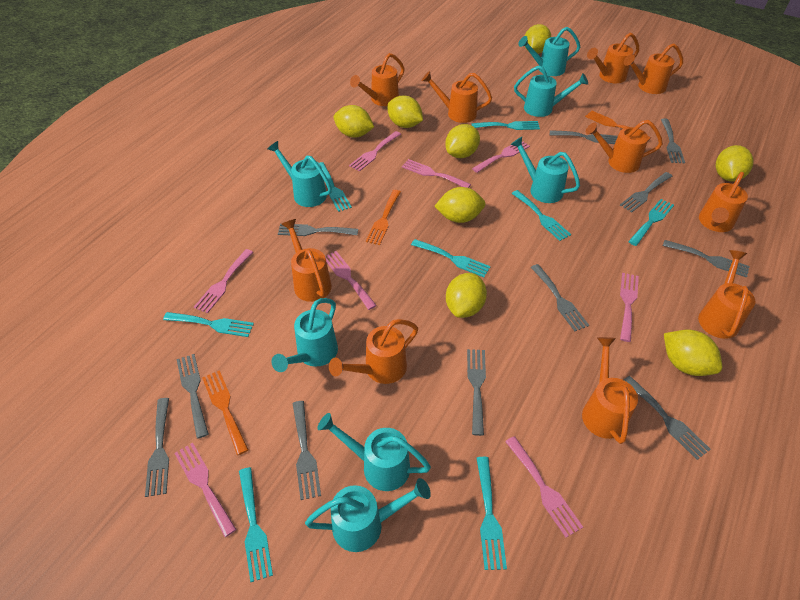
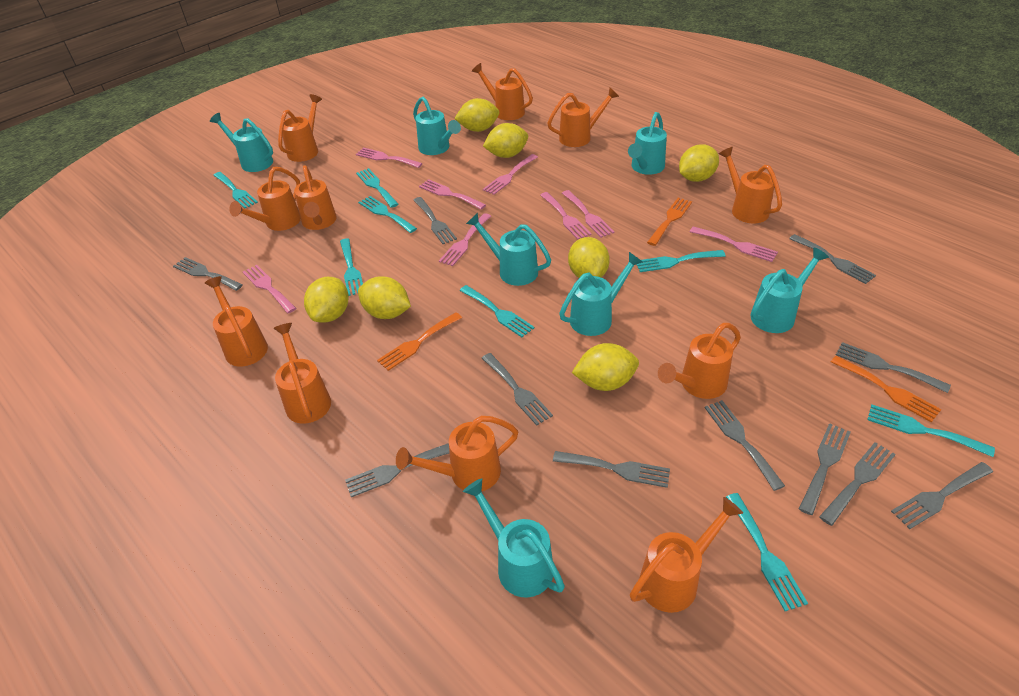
orange watering can: [281,219,332,302] [329,319,418,384] [350,53,405,106] [422,71,492,123] [582,337,638,444] [586,120,663,173] [587,33,639,83] [624,43,683,94] [698,250,755,339] [699,172,748,232] = 10 -> [205,276,268,367] [229,167,301,231] [273,323,331,424] [278,94,322,162] [294,165,337,230] [396,416,519,491] [472,63,533,120] [547,87,619,147] [630,497,743,613] [658,323,741,399] [719,147,782,223] = 11
yellow lemon: [333,105,374,138] [387,96,423,128] [434,187,486,223] [445,124,480,158] [446,273,487,318] [525,24,551,54] [664,330,722,376] [716,145,754,182] = 8 -> [304,277,349,323] [358,276,411,319] [454,98,499,132] [483,123,528,158] [568,237,610,278] [572,343,639,391] [679,145,719,182] = 7

